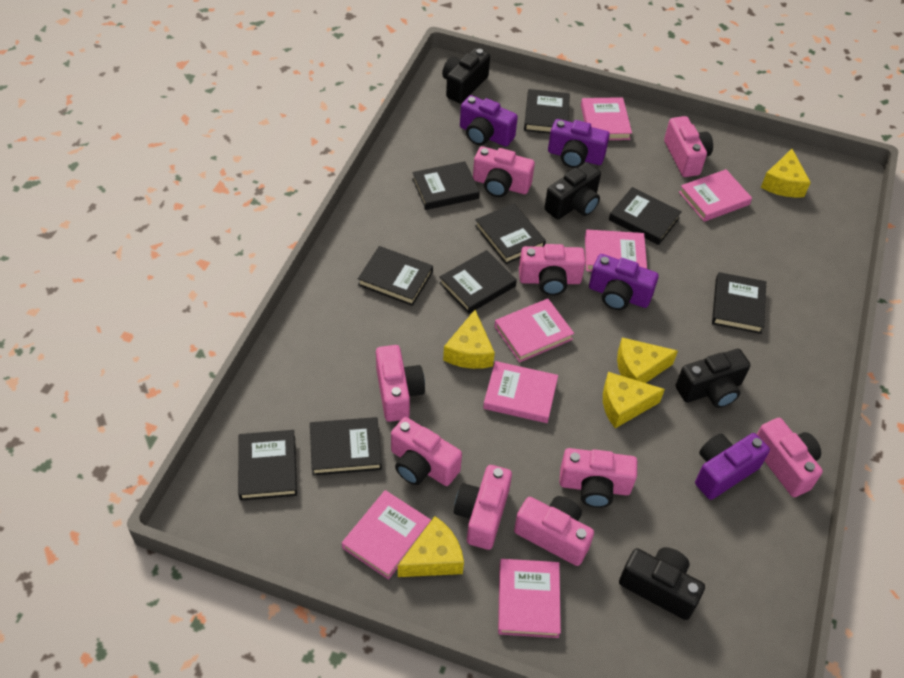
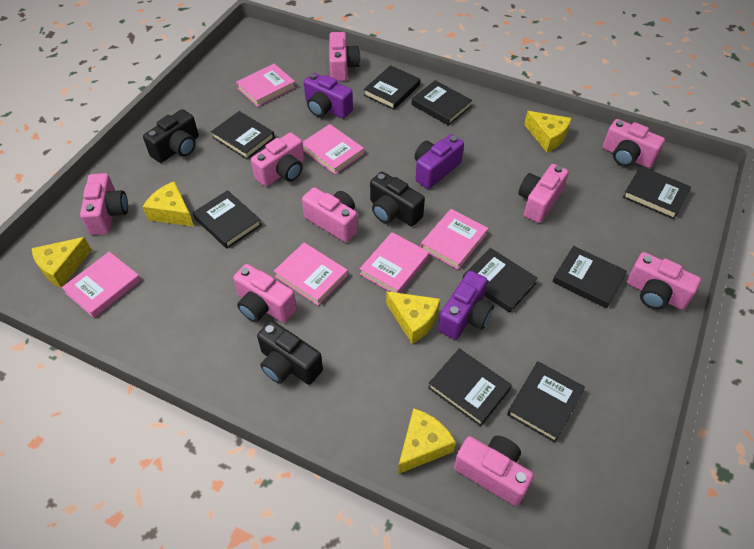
black camera: [442,48,490,103] [544,162,601,219] [619,547,705,620] [676,349,750,408] = 4 -> [143,109,199,163] [257,321,323,385] [370,172,425,226] = 3
pink book: [342,490,431,580] [483,361,558,423] [494,299,574,363] [498,559,561,638] [581,97,632,140] [585,229,647,272] [679,169,752,222] = 7 -> [61,252,141,318] [236,64,296,107] [274,243,348,306] [302,124,364,174] [360,232,429,293] [421,209,488,270] = 6
purple camera: [460,95,518,147] [548,119,610,168] [589,254,659,310] [695,433,770,500] = 4 -> [304,73,353,119] [414,134,464,189] [438,271,494,340] = 3

